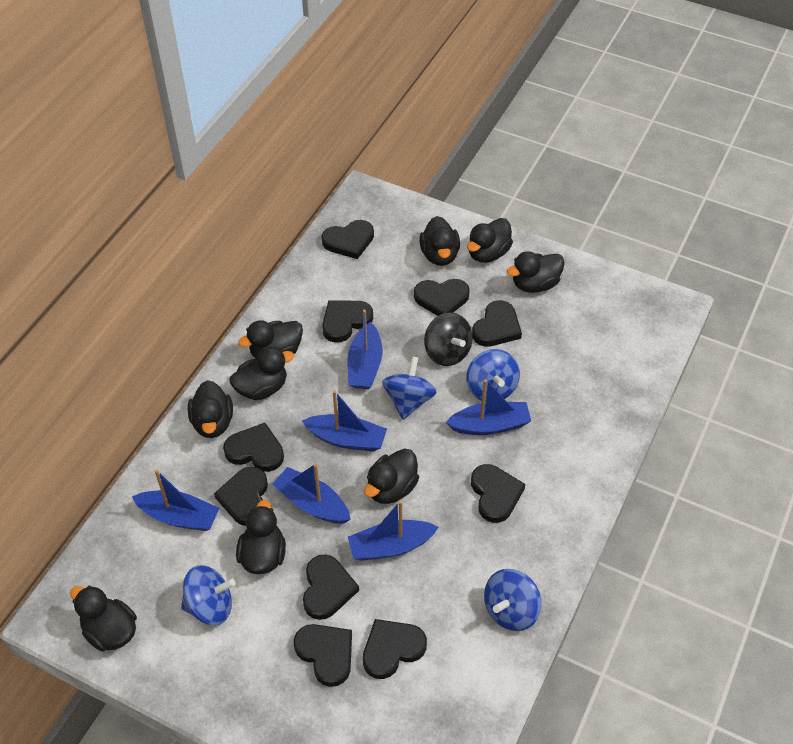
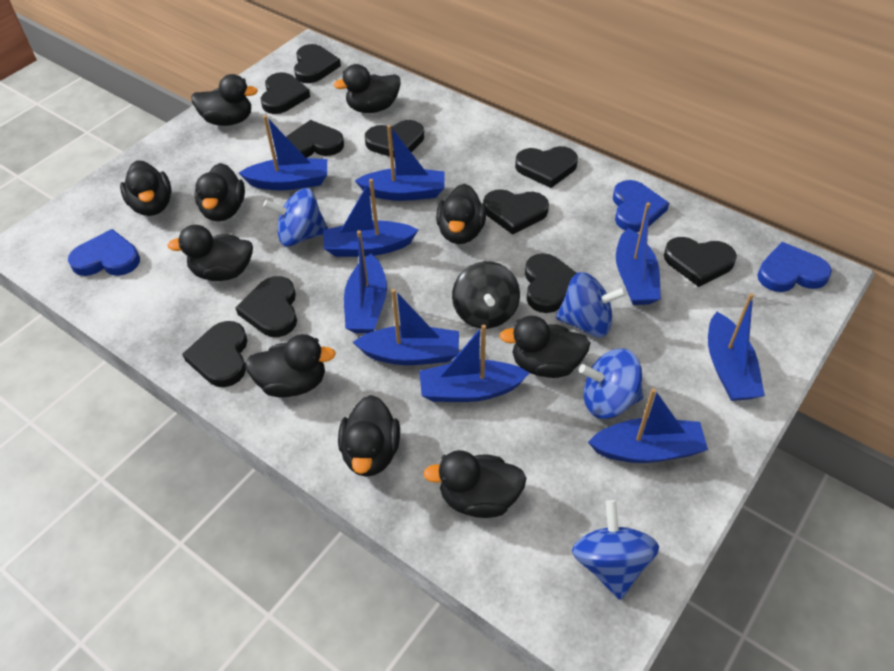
black duck: [70,586,137,652] [188,380,233,438] [229,347,294,400] [236,500,286,574] [238,320,303,359] [364,448,419,504] [419,216,460,266] [467,218,513,263] [507,251,565,293] = 9 -> [120,160,172,216] [167,225,253,281] [191,74,258,126] [195,163,245,221] [245,334,336,398] [334,64,401,113] [338,395,400,477] [423,450,526,518] [436,184,487,244] [499,316,590,378] = 10
blue boat: [132,470,219,531] [272,463,351,524] [302,390,387,451] [348,310,382,389] [348,500,439,561] [445,379,531,435] = 6 -> [239,115,327,190] [323,179,418,257] [344,230,387,333] [353,289,459,365] [355,125,445,201] [419,324,529,402] [588,388,708,463] [616,202,661,305] [708,293,765,401] = 9
blue heart: none = 0 -> [68,229,140,276] [613,180,669,232] [757,242,832,292] = 3

